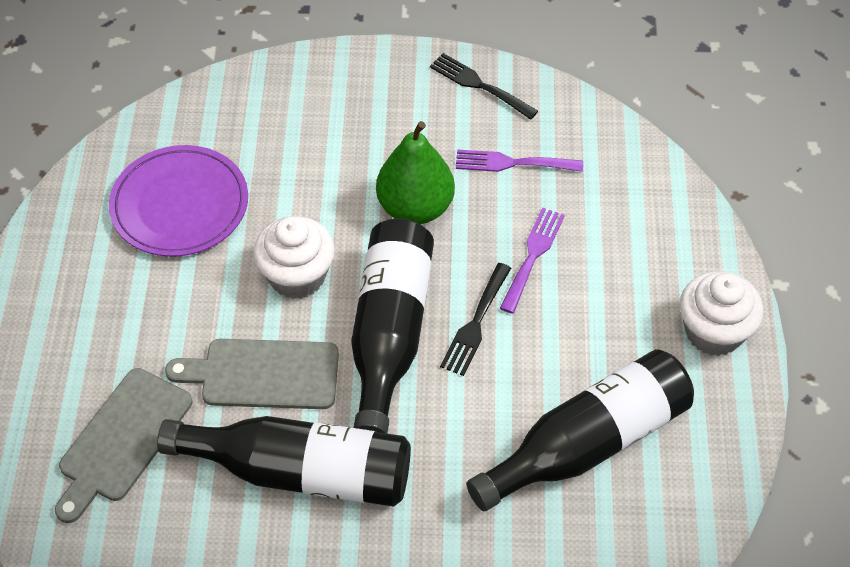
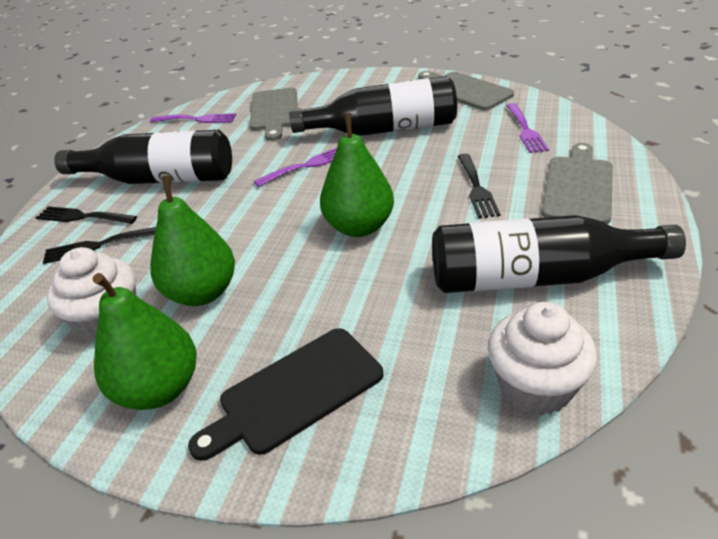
black cutting board: none = 0 -> [188,328,384,461] = 1
black fork: [430,53,538,119] [440,263,511,376] = 2 -> [36,206,137,224] [43,227,156,264] [458,154,501,219] = 3
green pear: [376,121,455,224] = 1 -> [92,273,197,410] [150,175,235,306] [320,113,394,237] = 3
grey cutting board: [55,368,193,523] [165,339,339,409] = 2 -> [250,88,298,141] [418,71,514,110] [542,143,613,224] = 3
purple fork: [456,150,583,172] [500,207,565,314] = 2 -> [150,113,236,123] [253,148,337,187] [506,103,549,153] = 3
purple plate: [109,145,248,257] = 1 -> none = 0

